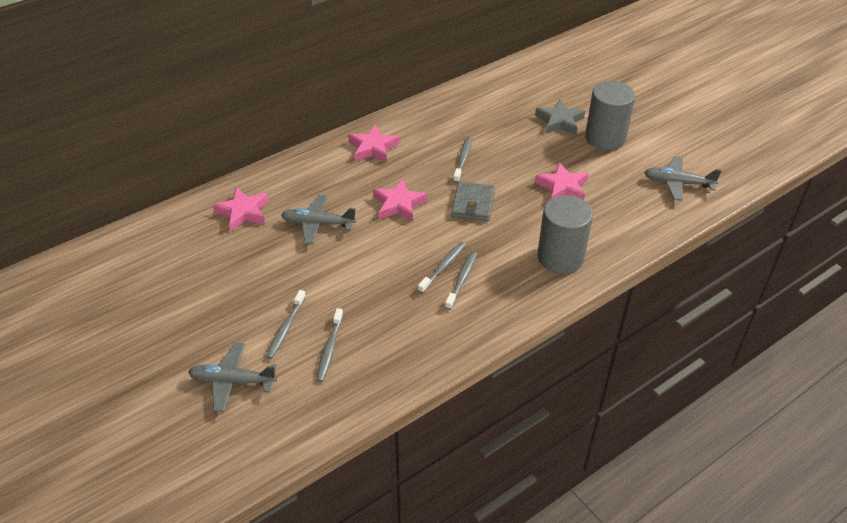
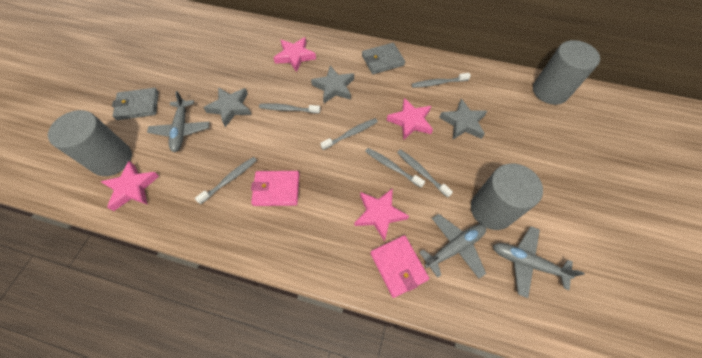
grey cylinder: [537,195,593,274] [585,81,635,150] = 2 -> [48,110,132,176] [471,163,543,230] [533,40,600,105] = 3
grey star: [535,100,585,135] = 1 -> [203,87,251,127] [311,65,354,103] [439,99,487,139] = 3
grey toothbrush: [266,290,306,359] [316,308,343,382] [418,242,466,293] [445,251,477,310] [453,136,472,183] = 5 -> [195,157,257,204] [259,103,320,114] [320,118,378,150] [365,148,425,188] [397,149,453,198] [411,73,471,88] = 6
grey wallet: [451,182,495,221] = 1 -> [112,88,159,120] [362,43,405,74] = 2
pink wallet: none = 0 -> [251,171,300,206] [371,235,429,298] = 2

